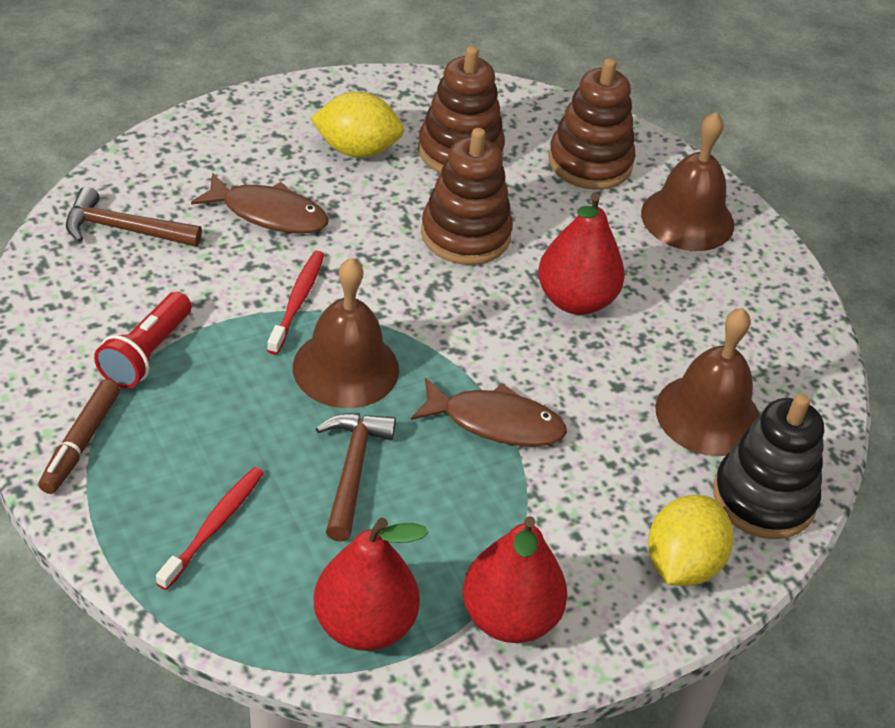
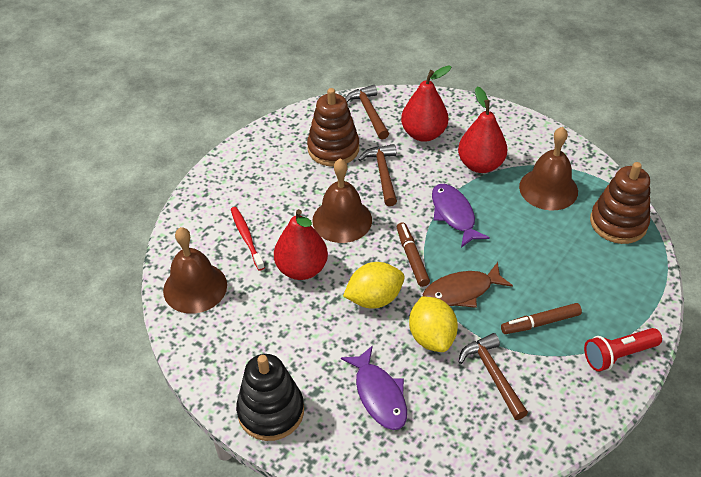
brown fish: [191,173,329,233] [411,378,567,447] = 2 -> [423,262,513,308] = 1
brown hammer: [66,186,202,247] [316,413,396,542] = 2 -> [345,85,389,140] [358,144,397,206] [459,333,528,420] = 3
brown marker: [38,379,120,494] = 1 -> [397,222,430,287] [501,303,582,334] = 2
brown stacking toy: [418,46,505,173] [421,128,513,265] [548,58,635,190] = 3 -> [307,88,359,166] [590,162,650,244] = 2
purple fish: none = 0 -> [341,345,407,430] [432,184,490,248] = 2
red toothbrush: [156,467,264,590] [267,251,324,355] = 2 -> [231,207,265,271] = 1

